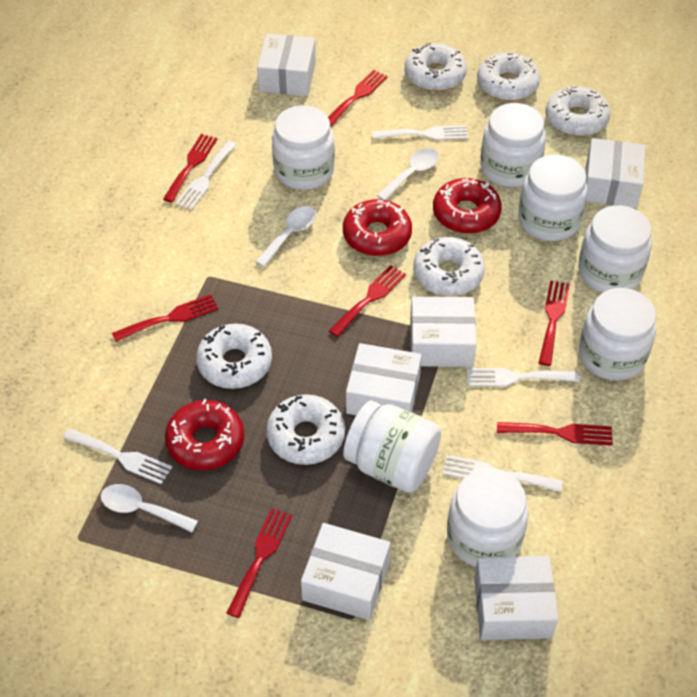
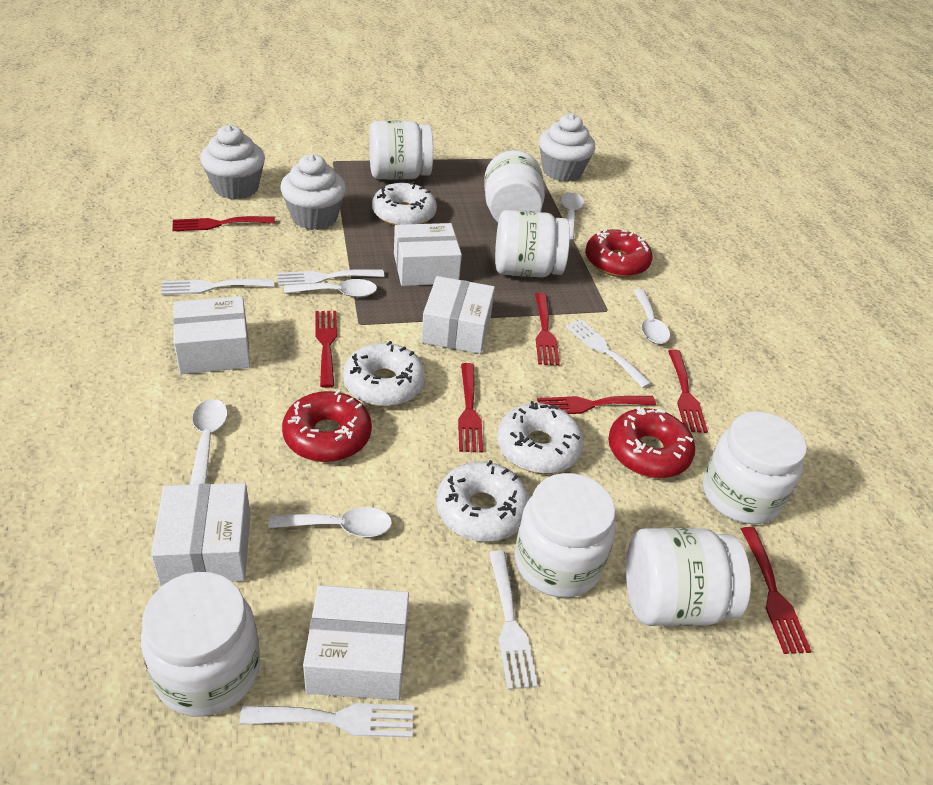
white box: [257,34,316,96] [301,523,390,620] [346,343,422,415] [410,297,477,367] [474,556,558,640] [585,138,646,208] = 6 -> [151,483,251,586] [173,296,250,374] [303,585,409,700] [394,223,462,286] [421,276,495,354] = 5
white cupcake: none = 0 -> [200,125,265,199] [280,154,346,230] [539,114,595,182] = 3
white donut: [196,324,272,389] [266,394,345,465] [405,43,467,91] [413,237,485,296] [477,52,540,101] [545,85,611,136] = 6 -> [343,341,426,407] [372,182,437,226] [436,460,530,542] [497,401,584,474] = 4
white spoon: [101,484,198,532] [255,206,316,267] [377,148,439,200] = 3 -> [190,399,228,485] [268,507,392,537] [284,279,377,297] [561,193,584,239] [634,289,670,344] = 5

